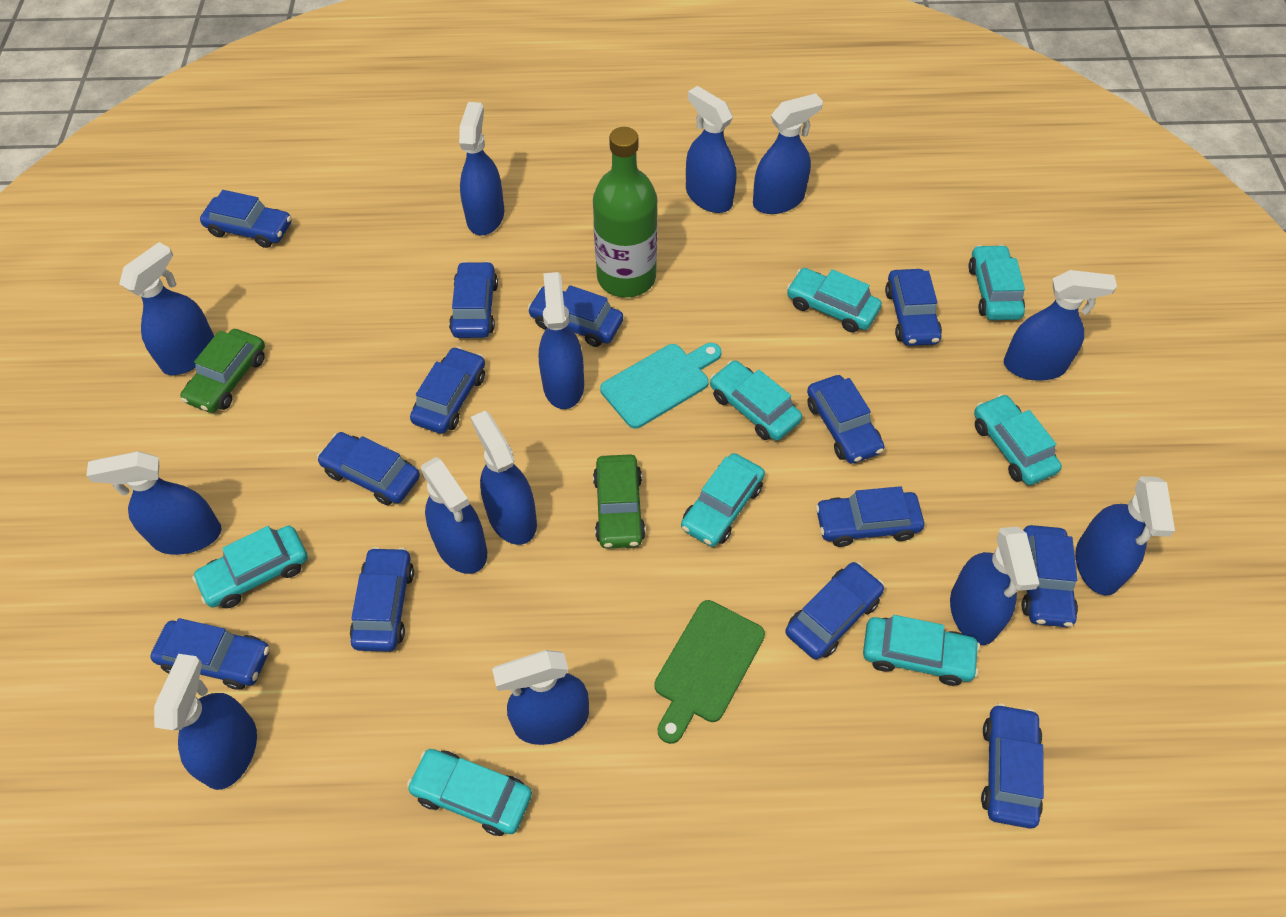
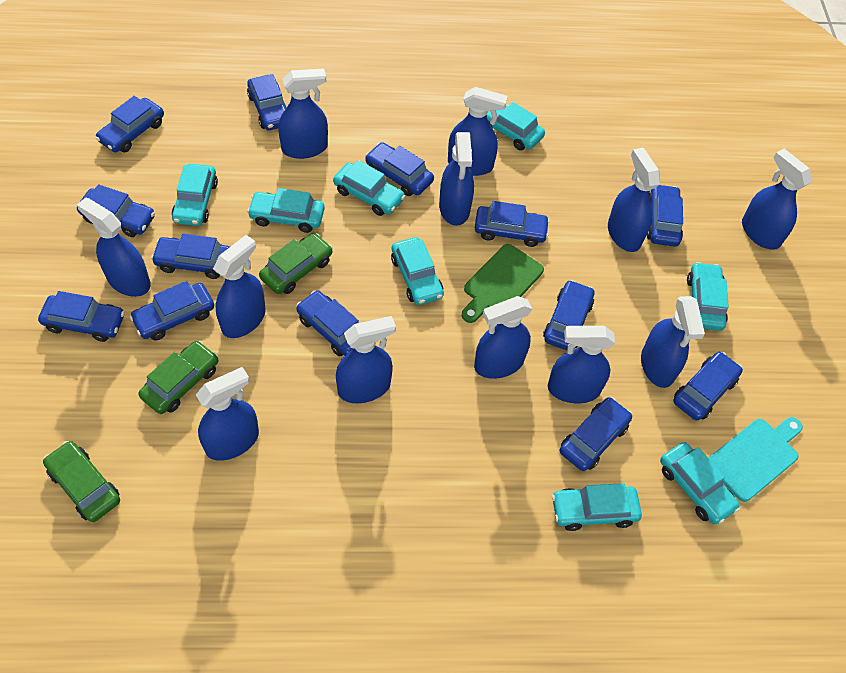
blue spray bottle: [86,451,221,555] [119,242,214,375] [154,654,257,790] [421,457,487,574] [459,102,504,235] [471,411,537,545] [492,650,589,745] [539,272,584,409] [686,86,736,213] [753,93,823,214] [950,527,1039,645] [1004,270,1117,381] [1075,476,1175,596] = 13 -> [77,197,151,297] [196,367,259,461] [213,235,266,338] [278,68,328,159] [336,316,396,403] [439,132,474,226] [448,87,508,176] [474,296,532,379] [548,326,615,403] [608,148,661,252] [641,296,705,388] [742,149,812,250] = 12
green bottle: [593,127,658,298] = 1 -> none = 0
green car: [180,329,265,413] [593,454,646,549] = 2 -> [43,441,120,522] [138,341,219,414] [259,233,333,294] = 3

